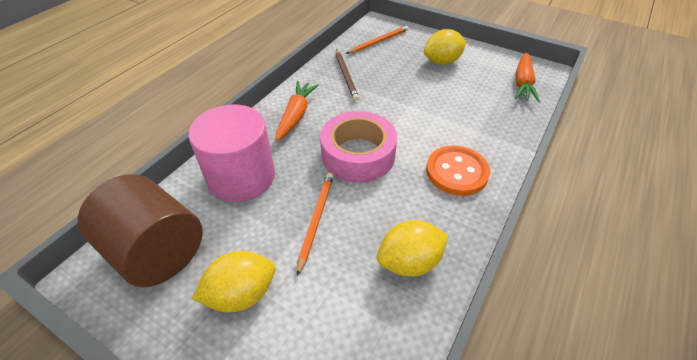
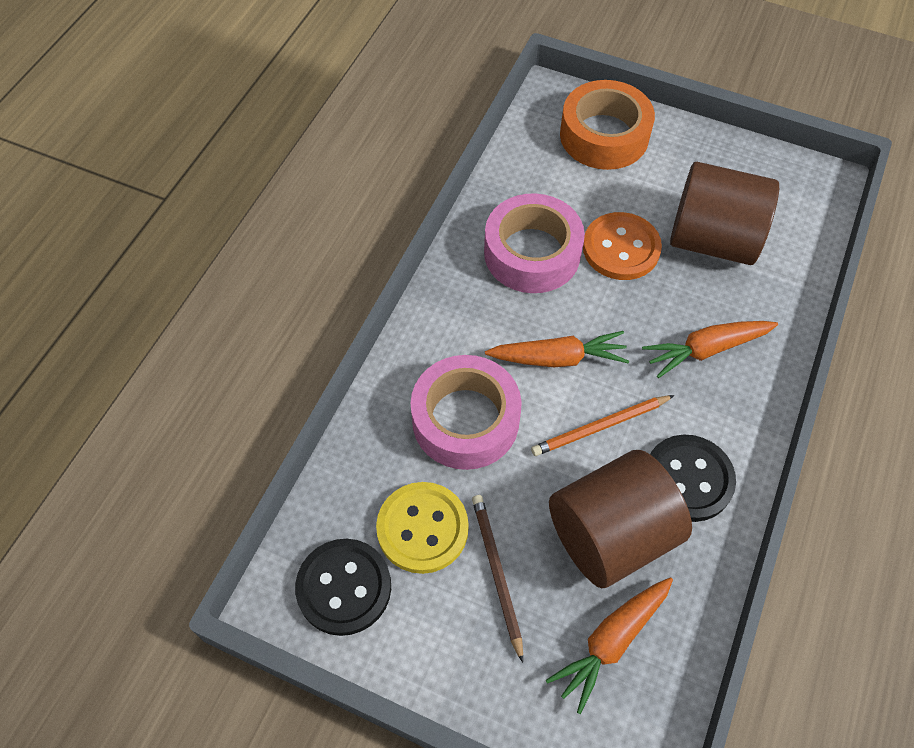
black button: none = 0 -> [295,539,391,636] [650,435,736,522] = 2
brown cylinder: [78,174,203,287] = 1 -> [549,450,692,588] [670,162,779,265] = 2
orange carrot: [276,81,319,141] [515,52,540,102] = 2 -> [485,331,629,367] [546,577,673,714] [642,321,778,378] = 3
orange pencil: [297,173,334,276] [346,26,409,54] = 2 -> [531,395,675,456] = 1
orange tape: none = 0 -> [560,80,655,170] = 1
pink cylinder: [189,105,275,202] = 1 -> none = 0
pink tape: [320,111,397,182] = 1 -> [411,355,522,470] [484,193,585,293] = 2
yellow button: none = 0 -> [376,482,469,574] = 1
yellow lemon: [192,251,276,312] [377,220,449,277] [424,29,466,65] = 3 -> none = 0

